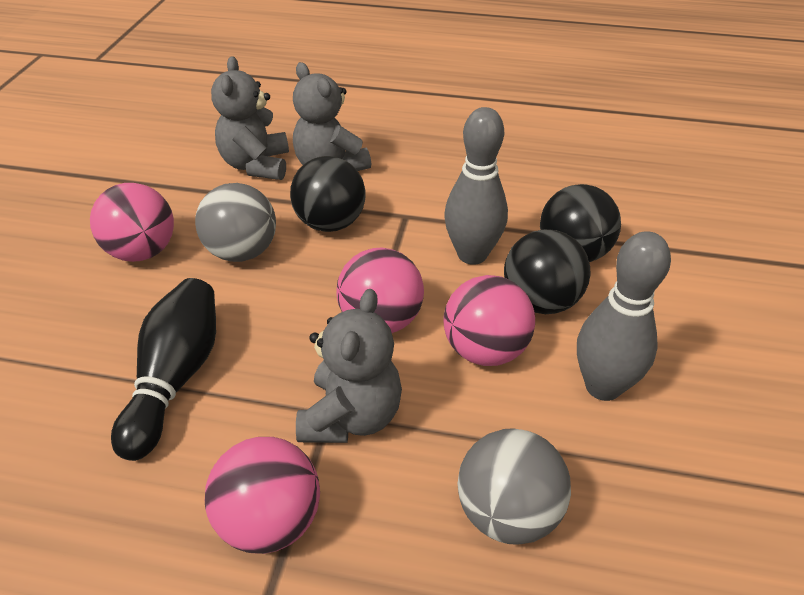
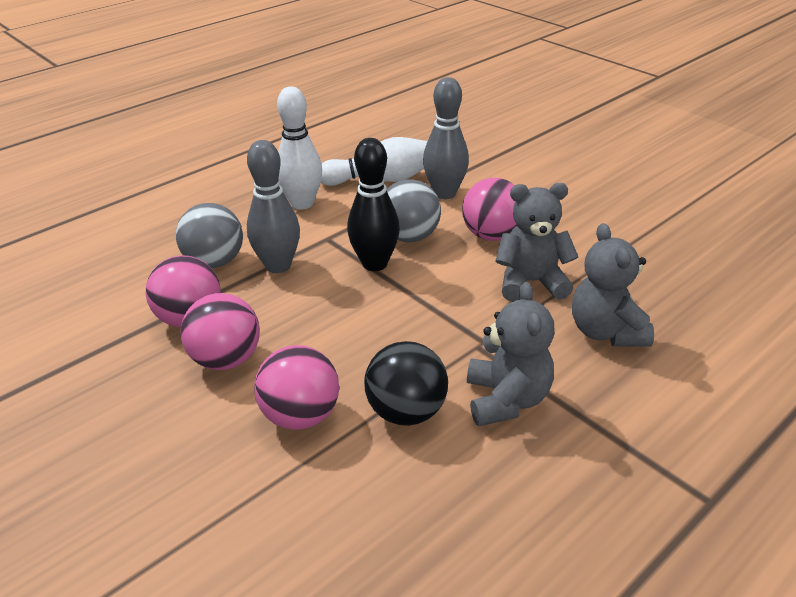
black ball: [290,156,365,232] [504,229,591,314] [540,184,621,262] = 3 -> [364,341,448,426] = 1
white bowling pin: none = 0 -> [277,87,322,210] [321,137,428,186] = 2

